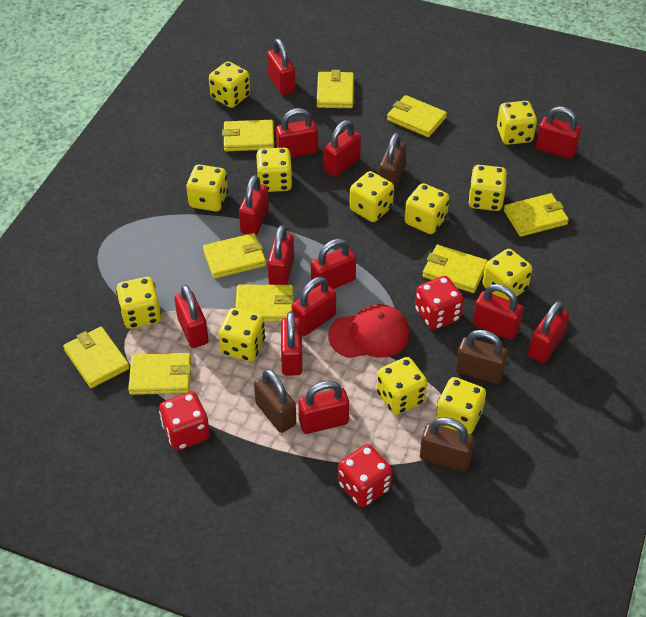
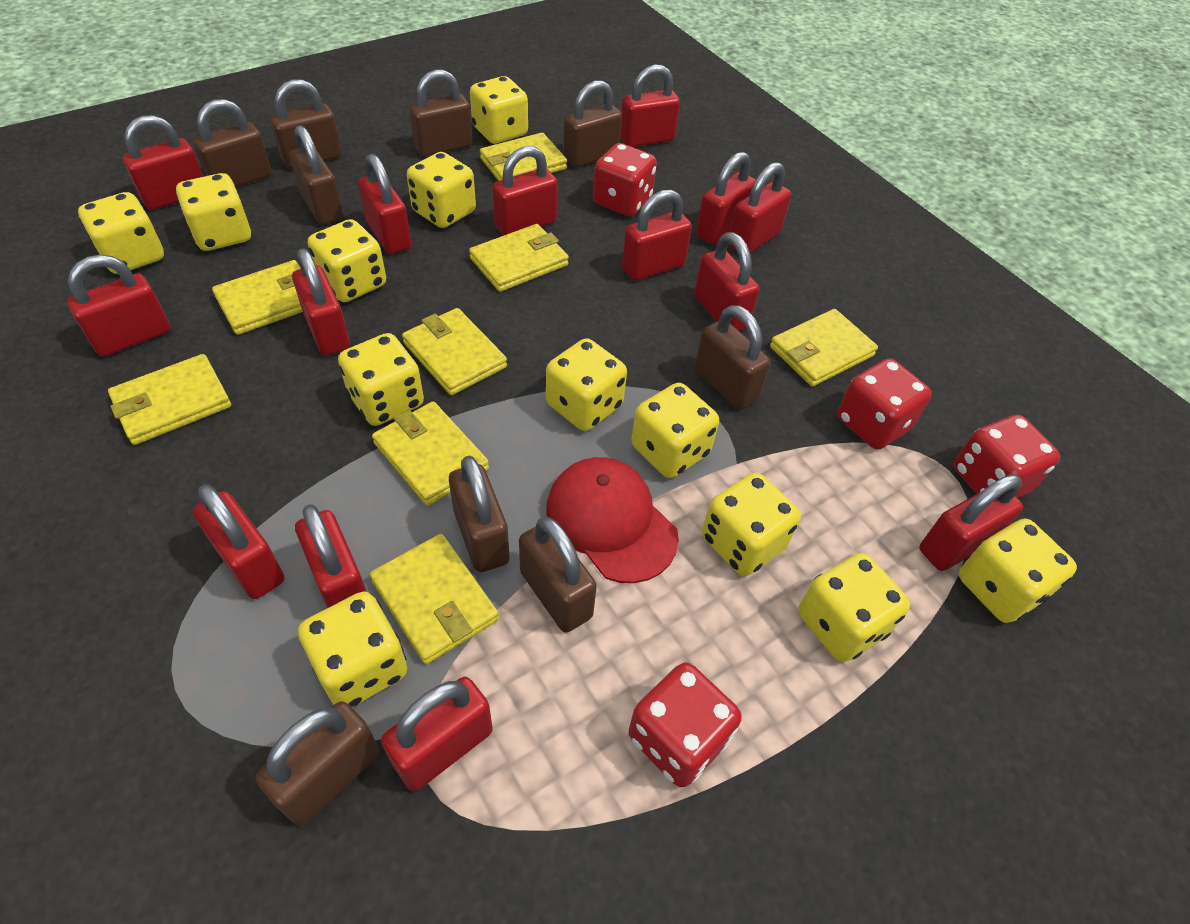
brown padlock: [254,369,296,433] [379,133,406,191] [420,417,474,472] [456,330,508,384] = 4 -> [193,99,272,188] [256,701,379,825] [270,79,342,169] [290,125,343,225] [409,70,473,157] [449,455,510,572] [519,517,597,633] [563,80,622,167] [695,305,771,410] = 9
red dice: [159,392,210,450] [338,444,392,507] [415,276,464,330] = 3 -> [593,143,657,216] [629,662,742,787] [838,358,932,449] [954,415,1060,498] = 4
red padlock: [175,285,209,348] [239,175,269,235] [267,39,295,95] [268,225,294,285] [276,108,318,157] [281,311,302,376] [292,277,336,336] [298,381,349,434] [311,239,356,289] [324,120,361,177] [473,284,523,340] [528,301,569,363] [536,106,581,159] = 13 -> [67,255,170,357] [123,115,203,210] [193,484,284,599] [292,248,350,356] [295,504,367,608] [358,154,411,254] [381,677,493,791] [492,146,558,236] [620,64,680,147] [622,190,692,281] [694,232,759,331] [696,152,756,245] [729,162,791,253] [919,474,1023,571] = 14
yellow wallet: [63,327,130,388] [128,353,191,395] [203,233,266,279] [222,120,274,151] [235,285,294,322] [317,70,354,108] [387,95,447,137] [422,245,488,293] [504,193,569,237] = 9 -> [108,354,231,445] [212,260,303,335] [370,534,499,664] [372,401,489,506] [402,308,507,395] [469,224,569,292] [480,133,567,181] [770,309,878,387] = 8

